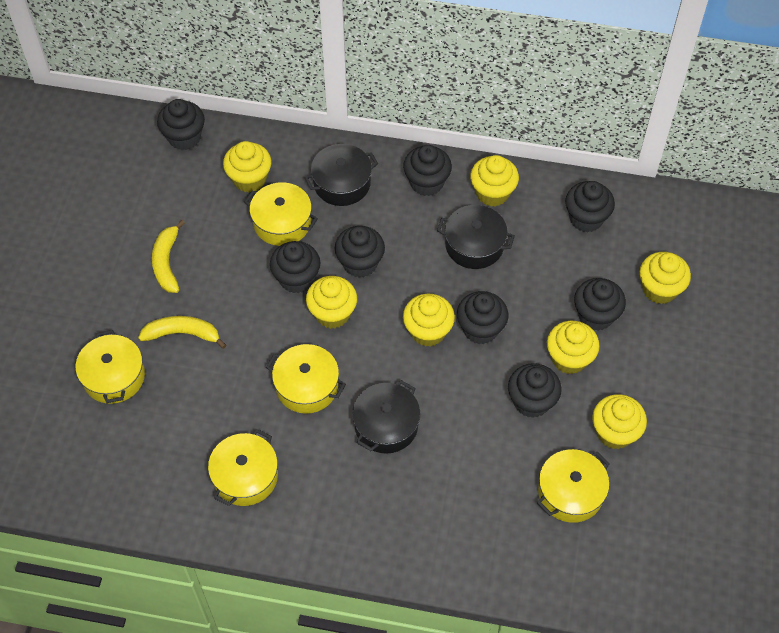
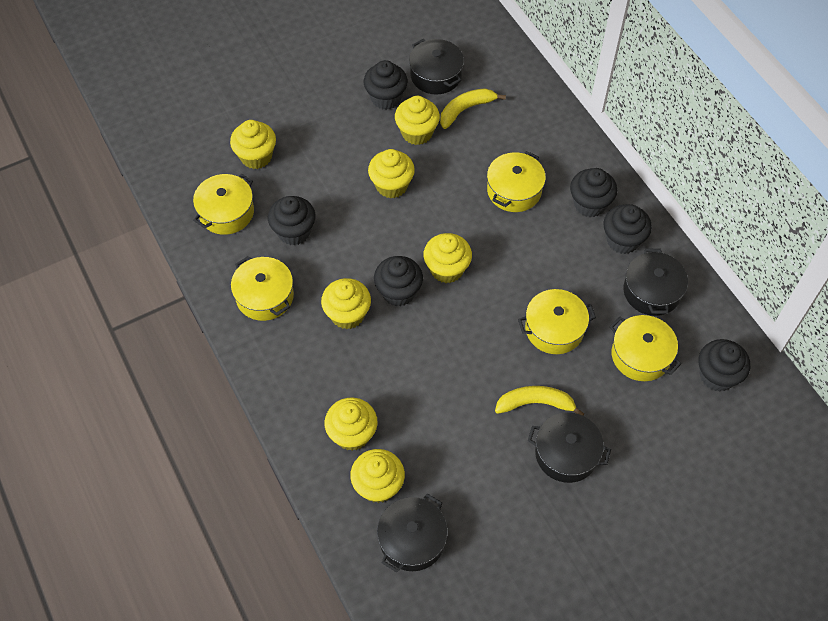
black cupcake: [157,99,205,150] [270,241,320,293] [335,226,385,278] [403,145,452,196] [457,291,508,344] [508,363,562,418] [565,181,615,232] [574,278,626,331] = 8 -> [268,196,316,246] [364,60,408,110] [374,256,423,306] [570,168,617,217] [604,204,652,254] [698,339,750,391] = 6
black pot: [305,144,378,206] [352,380,420,454] [437,205,515,269] = 3 -> [377,494,448,573] [409,39,464,95] [528,412,611,483] [623,249,688,316] = 4

